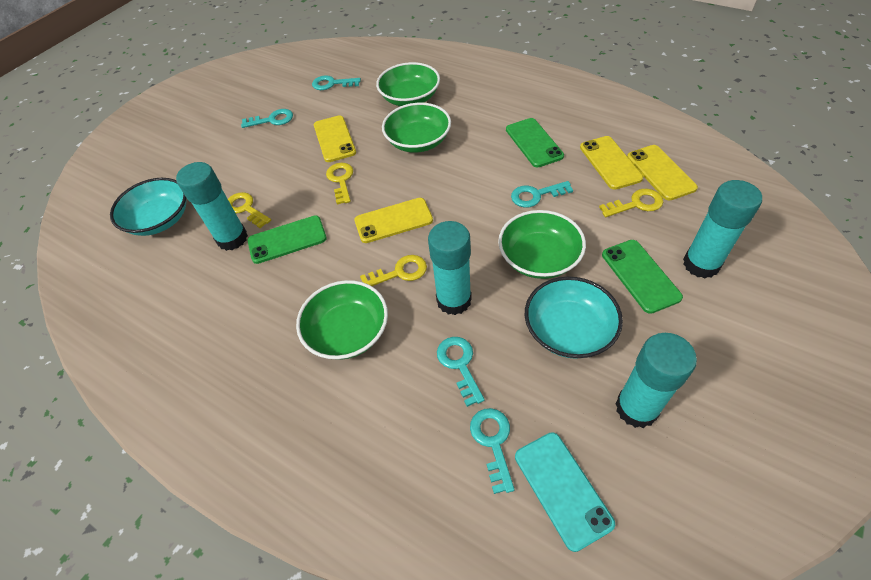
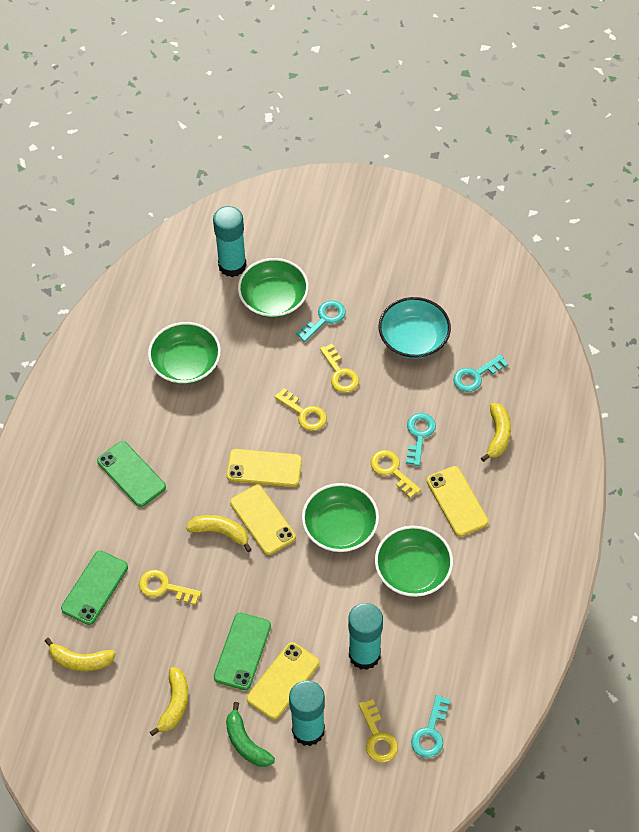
green banana: none = 0 -> [226,702,275,767] = 1
turquoise bowl: [110,178,187,236] [525,276,623,359] = 2 -> [379,297,451,359] = 1
turquoise glue stick: [176,162,248,251] [428,221,472,315] [615,333,697,428] [683,180,762,278] = 4 -> [213,206,247,277] [289,680,325,746] [348,603,383,670] = 3
turquoise key: [241,109,293,128] [312,75,361,90] [437,337,485,407] [470,408,515,494] [511,181,573,208] = 5 -> [296,300,345,342] [406,413,436,466] [411,695,451,758] [453,354,508,392] = 4
turquoise phone: [515,432,615,552] = 1 -> none = 0
yellow banana: none = 0 -> [45,638,116,671] [150,667,188,736] [186,515,252,552] [481,403,511,462] = 4
yellow key: [228,192,271,228] [326,163,353,204] [360,255,427,286] [599,189,663,217] = 4 -> [139,570,201,605] [274,388,327,431] [320,344,359,393] [359,699,398,763] [371,450,421,498] = 5

